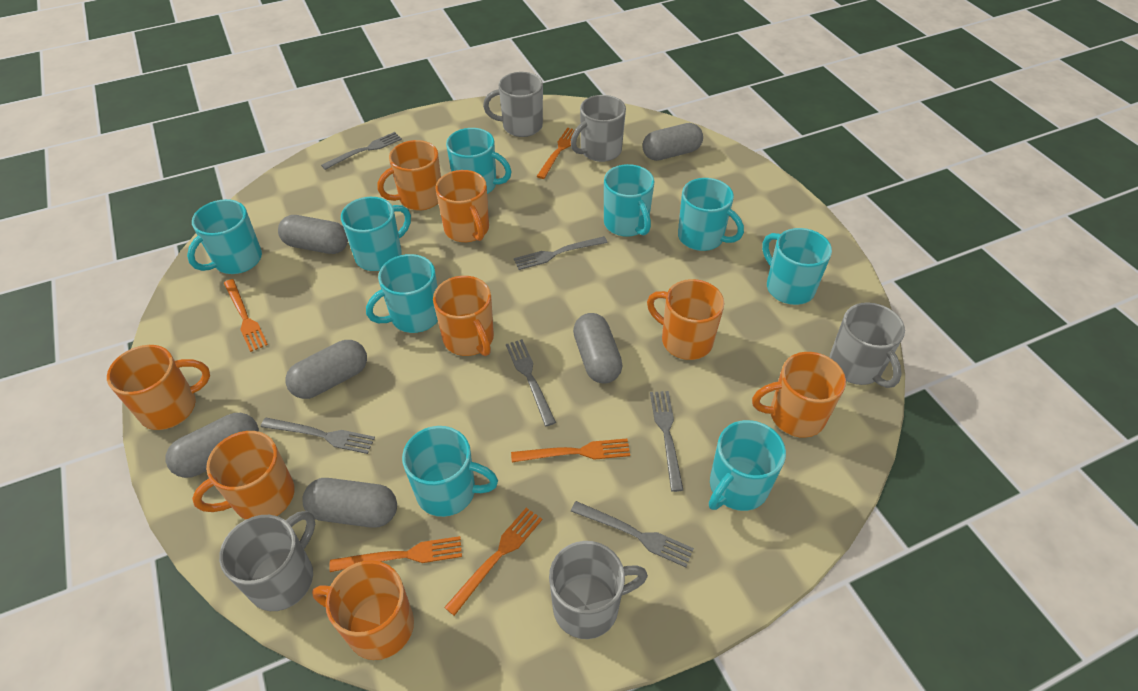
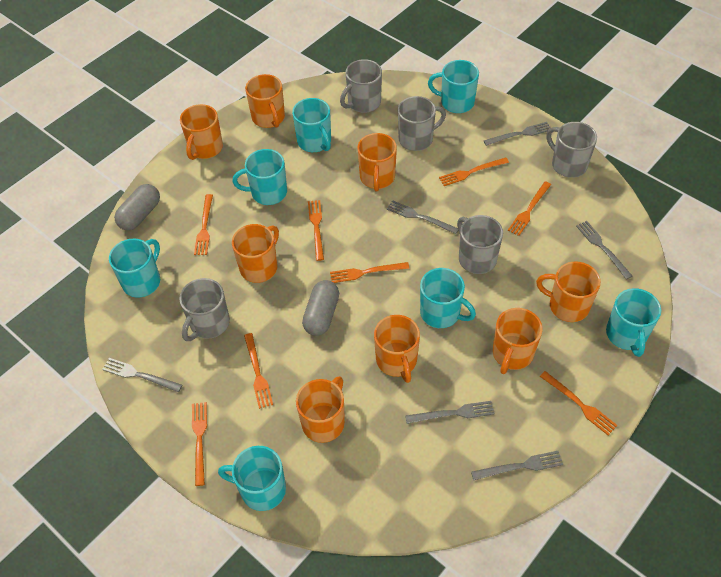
grey capsule: [166,413,259,478] [278,215,348,254] [286,340,367,399] [302,478,397,528] [573,313,623,384] [643,123,703,161] = 6 -> [114,184,160,230] [302,280,339,336] = 2
orange fork: [224,279,268,352] [330,536,462,572] [444,508,542,616] [511,439,630,462] [537,128,575,179] = 5 -> [192,402,207,486] [194,194,213,255] [244,333,273,409] [308,200,324,261] [330,262,409,283] [439,157,509,186] [508,181,551,236] [540,371,618,435] = 8
turquoise mug: [187,199,262,274] [341,197,411,271] [366,254,438,333] [402,426,498,517] [446,128,512,194] [604,164,654,237] [678,178,744,251] [709,420,786,511] [762,228,832,305] = 9 -> [109,239,160,298] [218,446,286,511] [233,149,287,205] [292,98,331,152] [420,268,476,328] [428,60,479,113] [606,288,661,357] = 7

